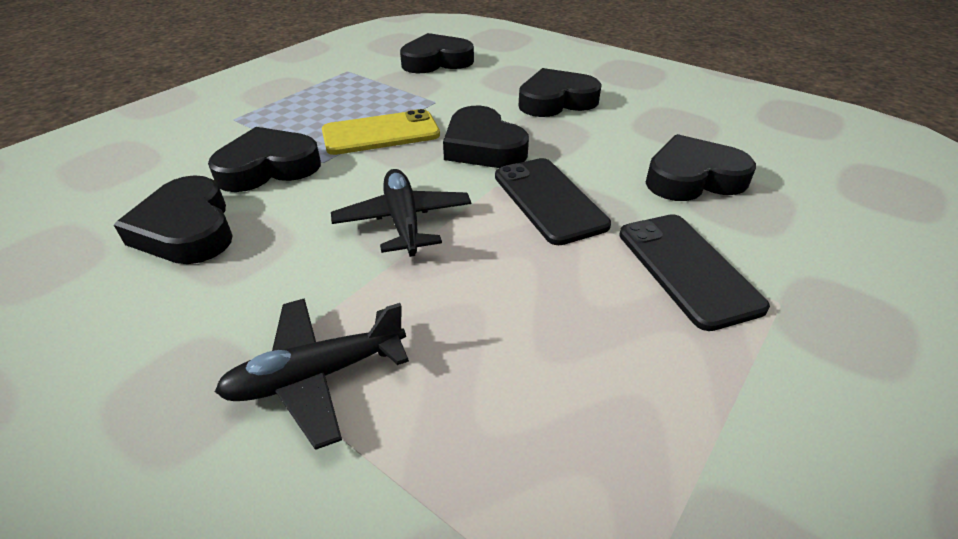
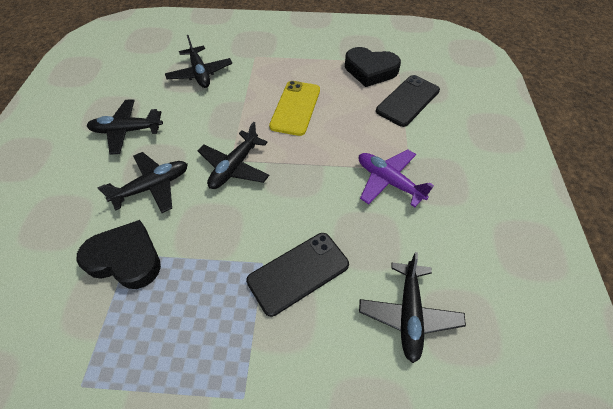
black heart: [114,175,233,264] [208,127,321,192] [400,33,474,73] [443,106,529,168] [519,68,602,117] [645,134,756,201] = 6 -> [76,220,161,289] [345,47,401,87] = 2
black plane: [215,298,409,450] [331,169,471,257] = 2 -> [87,99,163,155] [97,152,188,213] [165,35,232,88] [197,122,269,189] [359,252,466,363] = 5
purple plane: none = 0 -> [359,150,434,207] = 1

